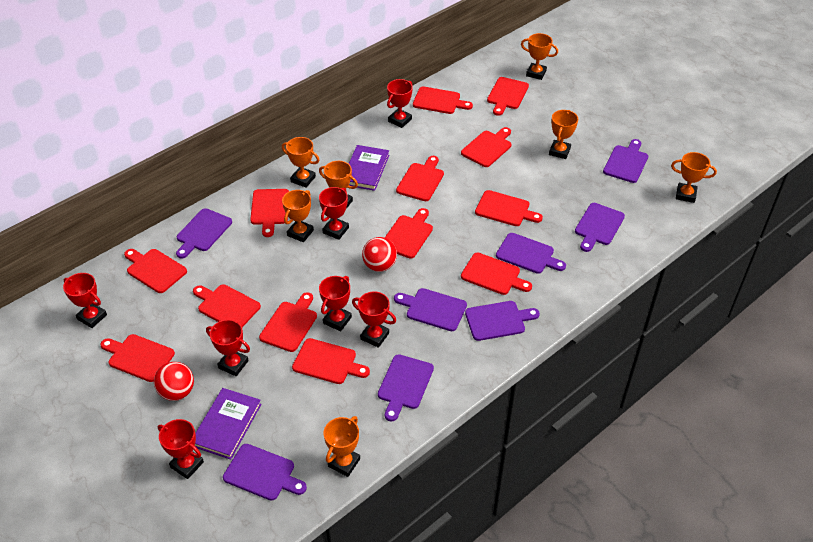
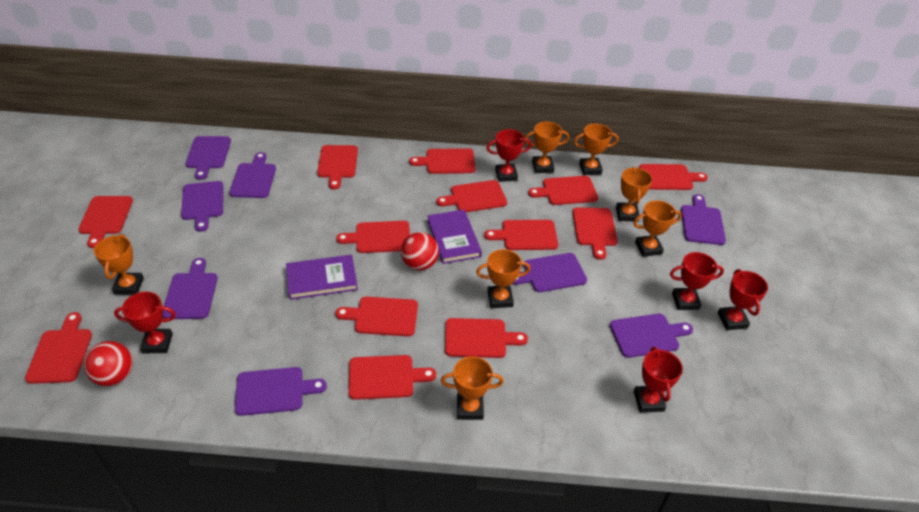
red trophy: [63,273,107,328] [158,419,204,479] [206,320,250,376] [319,187,349,240] [319,276,352,331] [352,291,396,348] [387,79,413,128] = 7 -> [114,292,176,353] [486,129,532,182] [634,347,683,413] [670,252,724,310] [718,269,768,330] = 5

